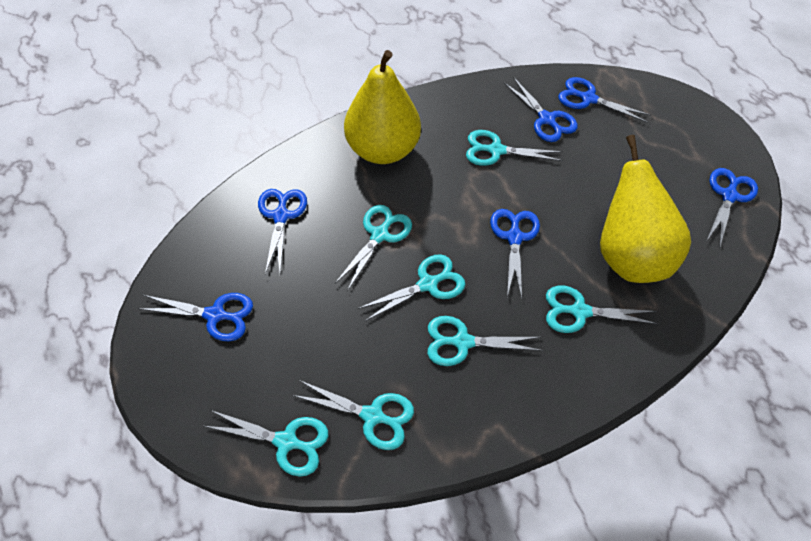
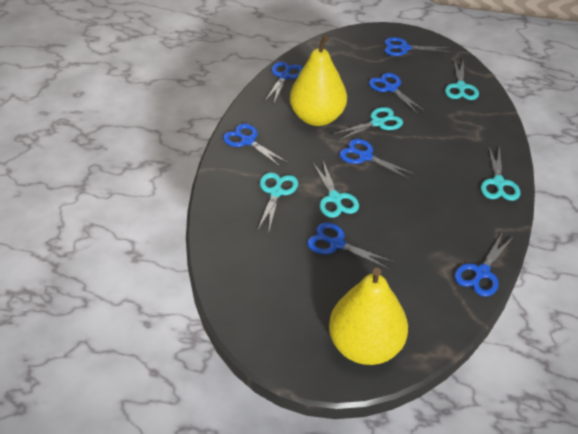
blue scissors: [139,293,253,341] [258,189,307,274] [490,209,540,298] [504,77,578,142] [558,77,651,123] [707,168,758,248] = 6 -> [223,124,288,167] [264,62,303,103] [307,223,395,270] [339,139,415,179] [369,73,425,114] [385,37,450,56] [454,232,514,297] = 7
turquoise scissors: [204,410,328,476] [292,380,414,450] [335,205,412,291] [358,254,466,321] [427,316,543,366] [466,130,563,166] [546,286,659,333] = 7 -> [257,172,298,231] [313,161,359,218] [332,107,403,141] [445,60,479,100] [481,145,520,201] = 5

